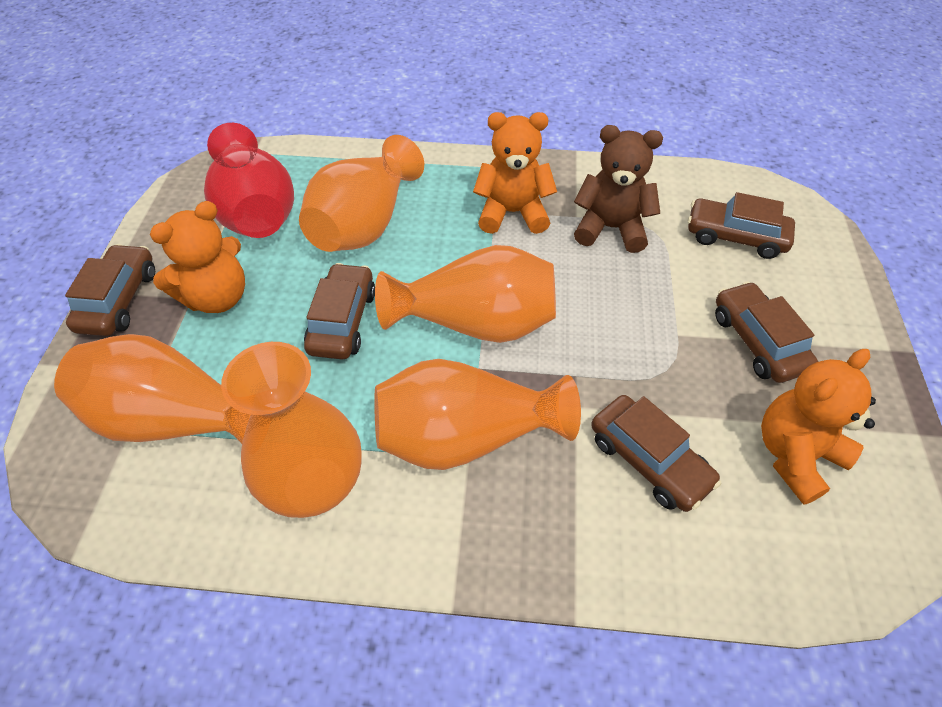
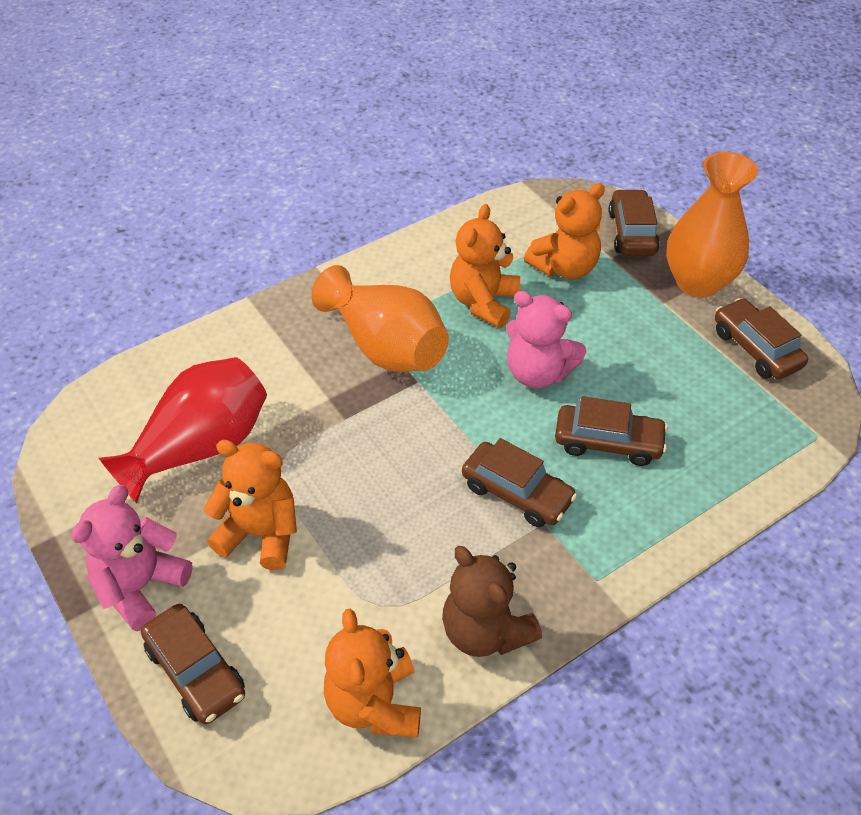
orange teddy bear: [150,201,245,313] [473,112,557,234] [761,349,876,505] = 3 -> [203,440,297,570] [324,609,421,737] [450,204,521,328] [524,183,605,280] = 4
orange vase: [54,334,250,444] [221,342,362,518] [299,135,424,252] [374,359,581,470] [375,245,556,343] = 5 -> [311,265,449,372] [666,152,758,297] = 2
pink teddy bear: none = 0 -> [71,485,193,631] [506,291,587,388] = 2

